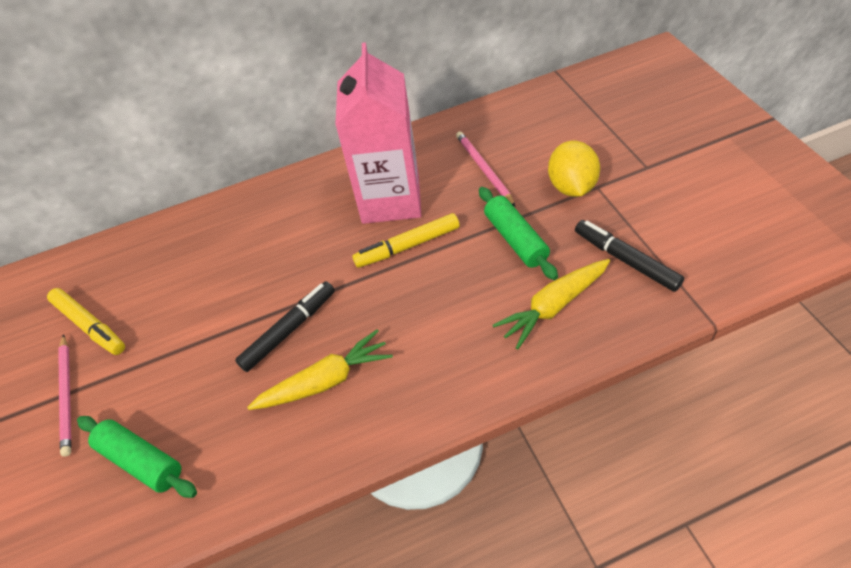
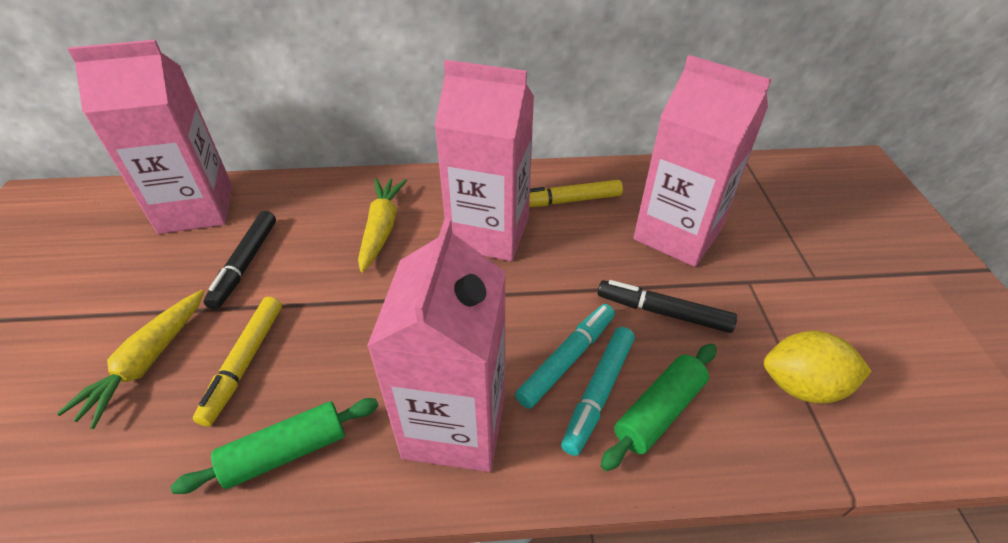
pink carton: [335,42,421,224] = 1 -> [68,40,232,234] [367,218,506,472] [435,60,534,261] [633,55,772,267] = 4
pink pencil: [58,334,71,457] [456,131,516,207] = 2 -> none = 0
turquoise marker: none = 0 -> [515,304,615,409] [561,327,635,456] = 2

